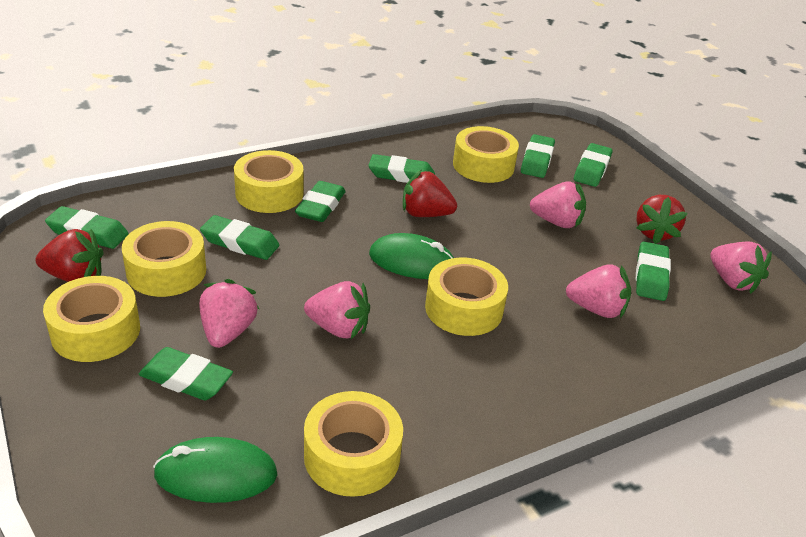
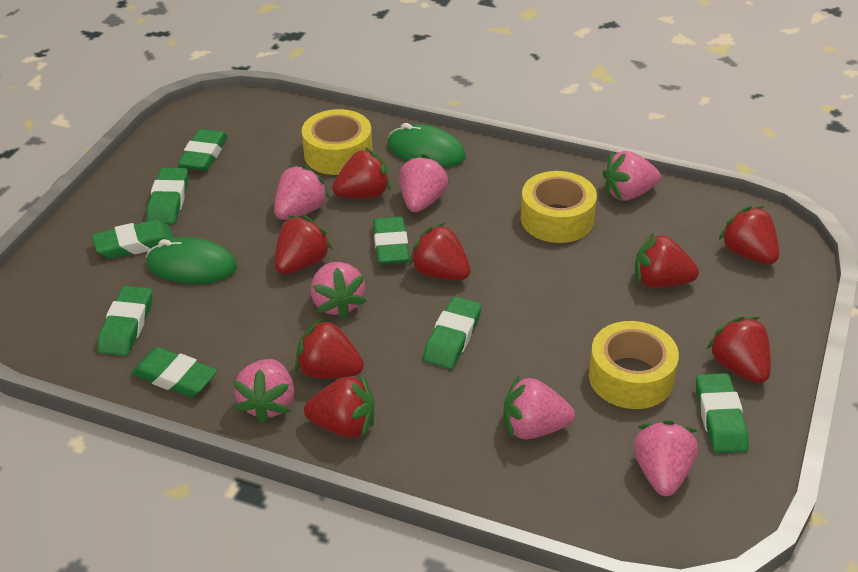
pink strawberry: [200,279,259,348] [304,281,370,339] [530,181,586,228] [566,264,631,318] [710,241,772,294] = 5 -> [233,359,294,424] [274,165,330,220] [311,262,367,319] [399,154,449,212] [503,376,575,439] [602,151,661,201] [634,420,698,496] = 7
red strawberry: [35,229,103,282] [403,170,457,217] [636,195,688,244] = 3 -> [275,216,332,274] [295,318,364,379] [304,375,374,438] [332,148,391,198] [409,223,471,280] [635,232,699,288] [707,317,771,383] [719,206,779,264] = 8
yellow tape: [43,276,140,362] [122,221,206,297] [234,150,304,213] [304,391,403,497] [425,257,508,336] [453,126,519,183] = 6 -> [302,109,373,175] [521,171,597,243] [589,321,679,409] = 3

